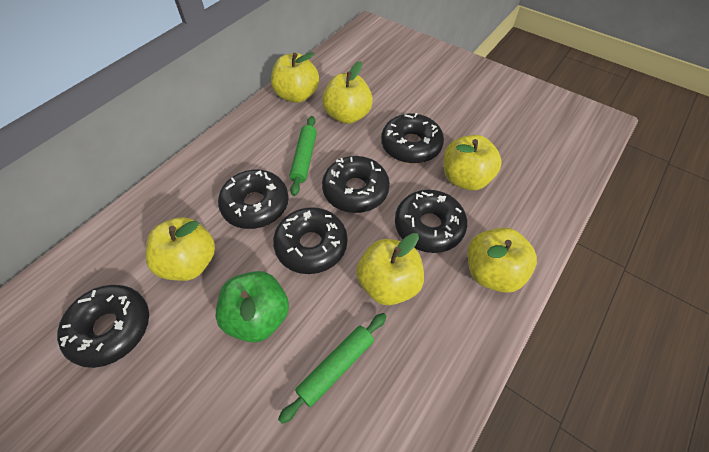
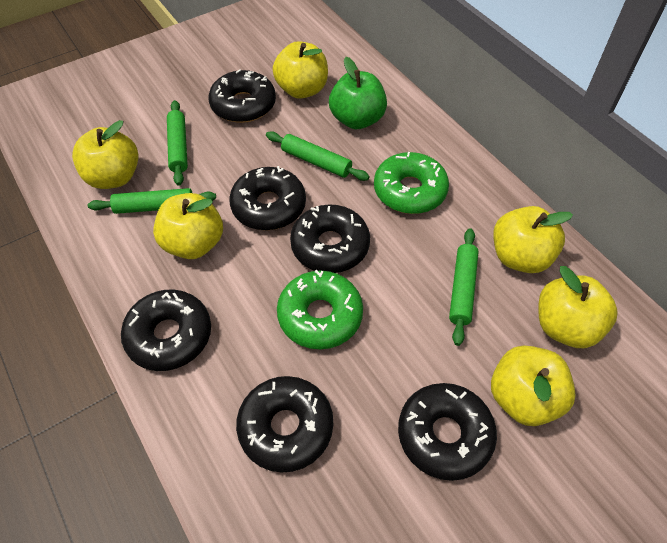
green donut: none = 0 -> [277,270,363,349] [374,152,449,214] = 2
green rolling pin: [278,313,386,424] [290,116,317,196] = 2 -> [88,188,216,214] [167,100,188,186] [266,131,370,181] [449,228,479,346] = 4

